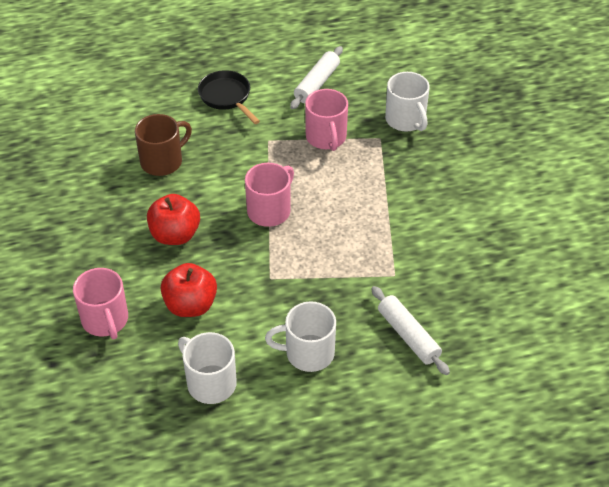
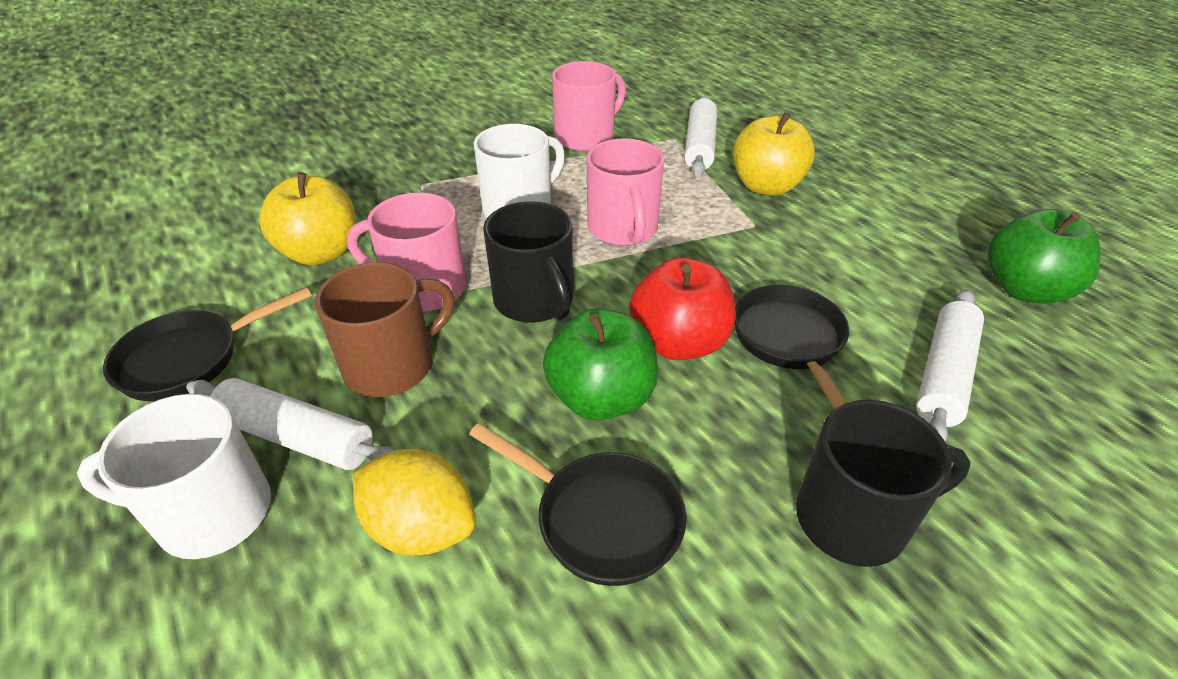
black mug: none = 0 -> [483,201,573,323] [796,400,971,567] = 2
black pan: [198,70,260,124] = 1 -> [103,287,312,401] [469,423,687,586] [734,285,849,410] = 3
green apple: none = 0 -> [543,309,658,420] [987,209,1101,304] = 2
red apple: [147,194,200,245] [161,263,217,317] = 2 -> [629,257,735,360] = 1
white mug: [178,332,237,404] [265,301,336,372] [385,72,430,132] = 3 -> [77,394,271,559] [473,124,565,218] = 2
white rolling pin: [290,46,343,109] [371,286,450,375] = 2 -> [186,378,396,470] [684,96,717,177] [916,289,984,441] = 3
yellow apple: none = 0 -> [259,172,356,265] [733,112,815,196] = 2
yellow lemon: none = 0 -> [353,449,476,555] = 1

